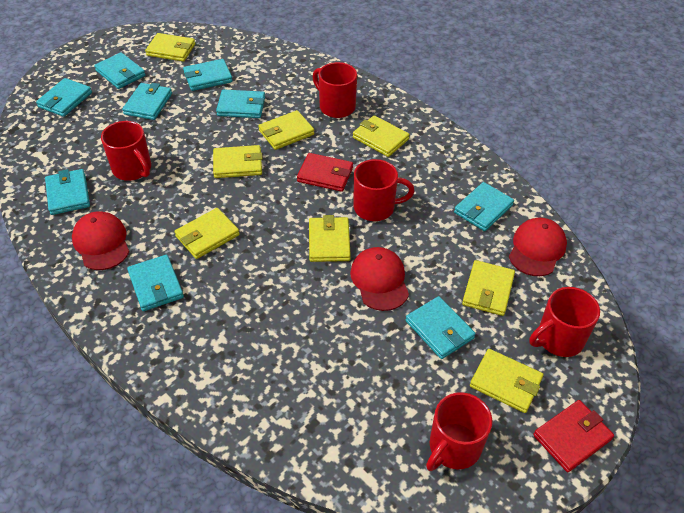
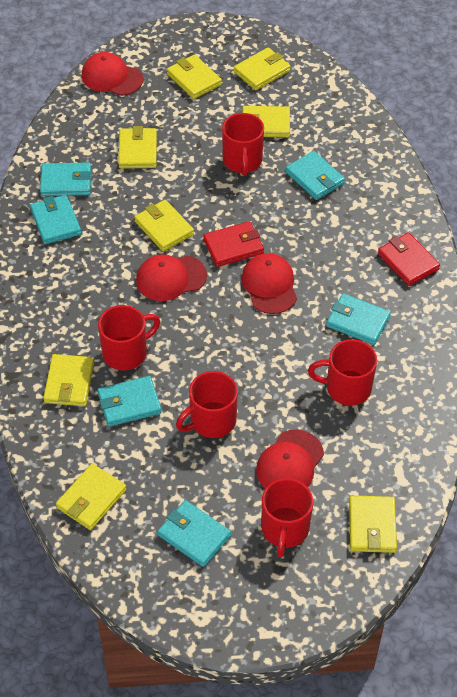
red cap: [72,211,130,270] [350,247,409,311] [509,218,567,276] = 3 -> [81,52,143,96] [136,254,207,301] [241,253,297,314] [256,429,324,489] = 4
turquoise wallet: [36,78,92,117] [45,169,90,215] [94,52,146,89] [122,83,172,120] [127,255,184,311] [183,59,233,91] [216,89,265,118] [406,296,476,359] [454,182,514,231] = 9 -> [30,195,81,244] [40,162,92,196] [98,376,162,427] [157,500,231,567] [285,151,345,200] [326,293,391,345] = 6

